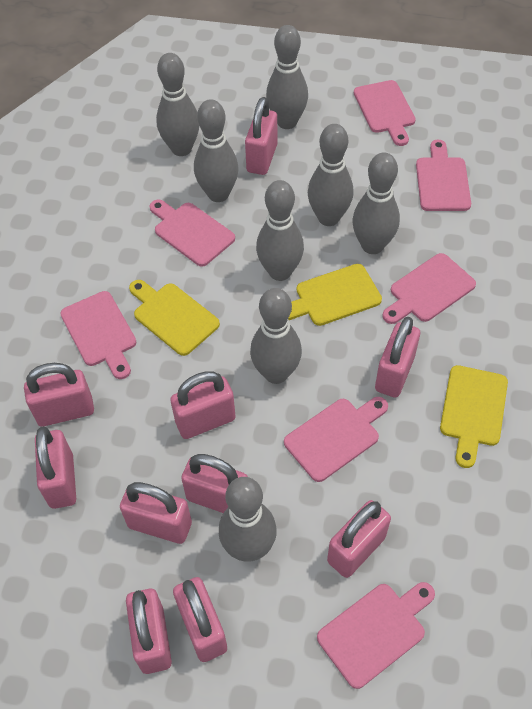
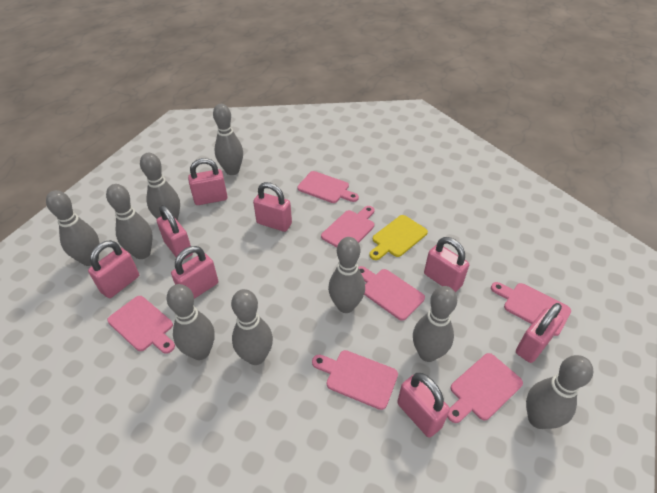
grey bowling pin: [156,53,199,156] [194,99,239,202] [219,477,277,562] [250,288,302,384] [256,180,304,281] [266,25,308,129] [308,124,354,226] [353,152,400,254] = 8 -> [46,190,99,266] [106,184,153,259] [140,153,180,221] [166,284,215,360] [213,104,243,175] [231,289,273,365] [328,237,365,313] [413,286,457,362] [526,355,593,429] = 9
pink padlock: [24,363,94,427] [35,426,76,509] [120,482,192,544] [126,589,172,674] [170,371,236,439] [173,577,227,662] [181,454,248,513] [245,97,278,175] [327,500,391,578] [375,317,420,398] = 10 -> [88,240,139,298] [157,205,193,259] [171,246,218,299] [188,158,228,205] [253,182,292,232] [397,373,450,437] [424,237,469,292] [516,303,563,363] = 8
yellow cutting board: [129,280,220,356] [288,264,382,326] [440,365,508,468] = 3 -> [369,215,428,260] = 1

